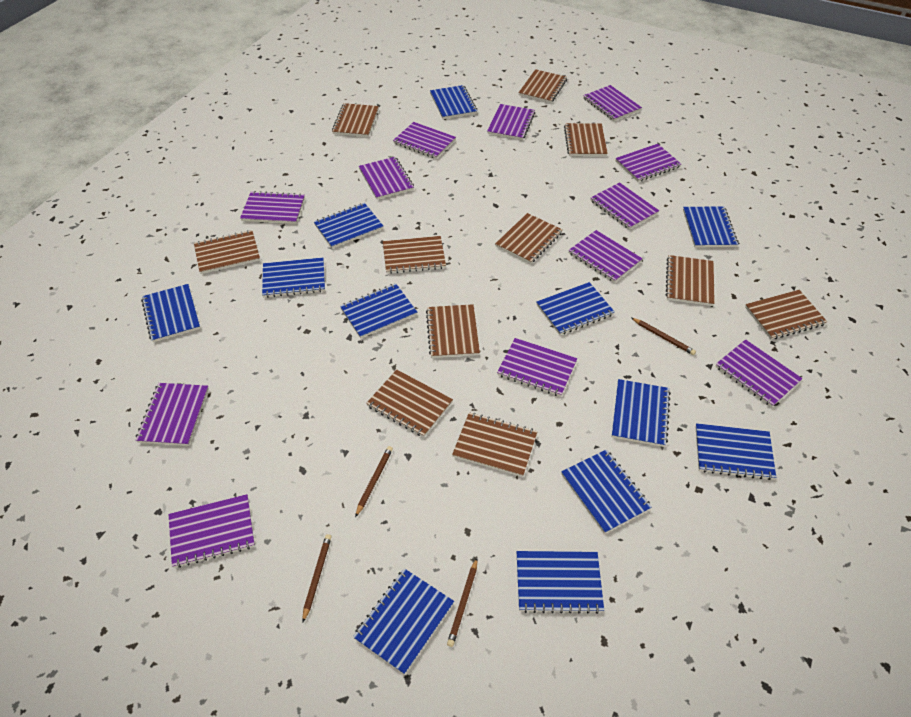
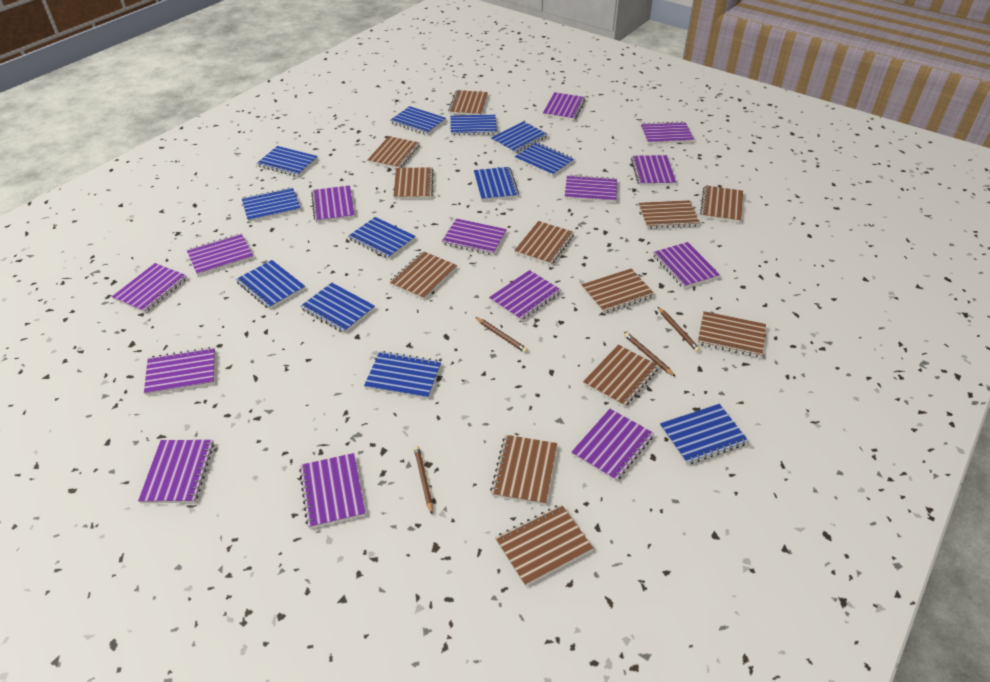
brown notebook: [194,230,260,274] [332,103,379,137] [366,370,453,437] [383,236,446,274] [426,304,480,358] [452,412,538,477] [495,213,563,264] [519,69,567,103] [564,123,608,156] [665,255,715,306] [745,290,827,340] = 11 -> [367,136,420,169] [389,251,457,300] [393,167,434,199] [448,90,488,115] [490,435,557,505] [495,504,593,586] [514,221,574,265] [582,269,655,314] [583,345,659,407] [639,200,700,229] [698,311,766,358] [700,185,743,223] = 12
purple notebook: [135,383,209,446] [169,494,255,568] [240,191,305,224] [359,157,414,199] [393,122,456,159] [487,104,535,140] [497,338,577,397] [568,230,643,283] [583,85,642,121] [590,182,659,229] [616,144,681,182] [715,339,803,407] = 12 -> [112,263,187,313] [138,440,214,503] [144,347,215,395] [187,234,253,276] [299,453,365,529] [311,185,355,222] [441,218,507,255] [489,270,561,321] [543,92,585,120] [565,175,617,203] [571,409,654,482] [631,155,676,186] [641,121,694,144] [653,242,720,288] = 14

